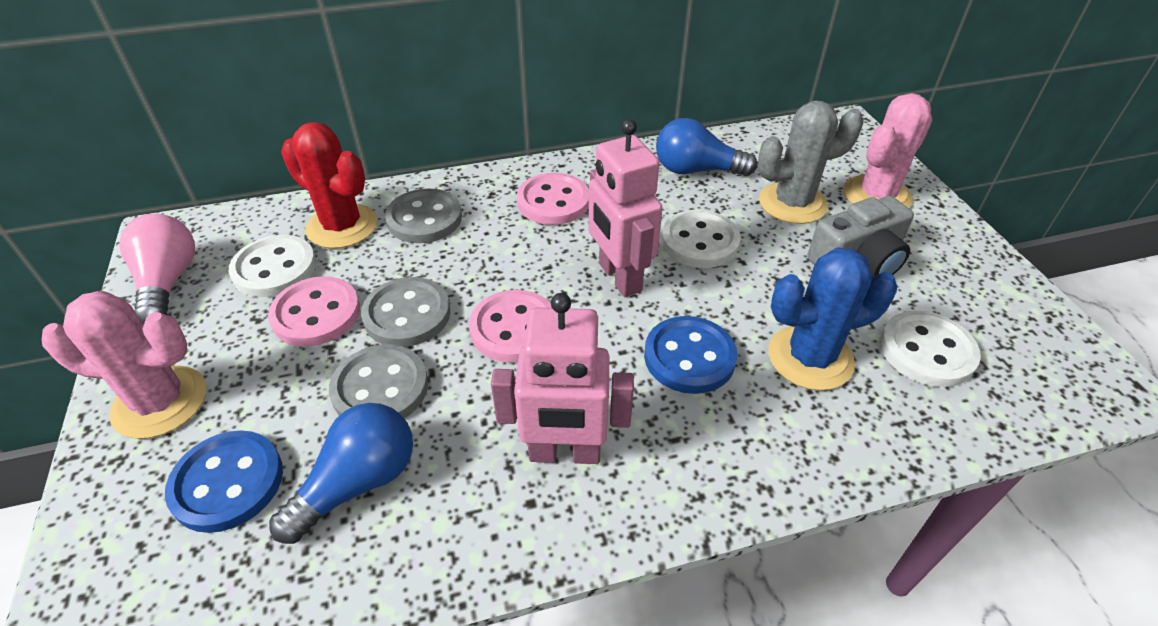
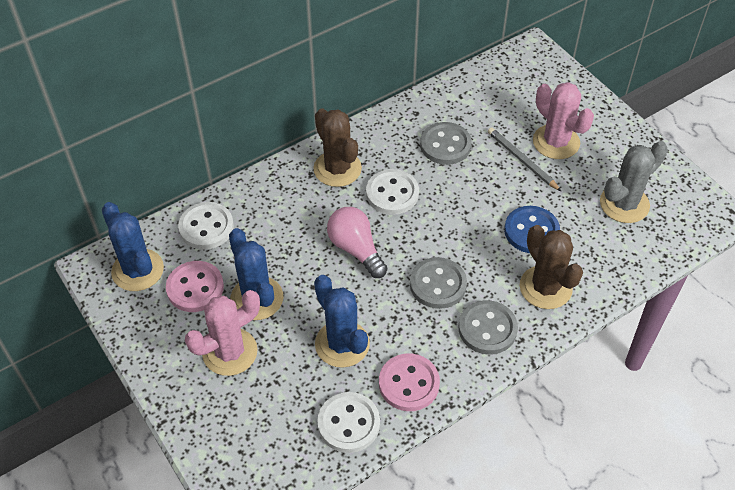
blue button: [165,430,283,533] [644,316,737,394] = 2 -> [504,206,560,253] = 1
blue cactus: [768,247,897,391] = 1 -> [102,202,164,291] [229,228,283,320] [314,275,370,368] = 3
blue light bulb: [269,403,413,544] [656,118,757,176] = 2 -> none = 0
brown cactus: none = 0 -> [313,108,362,187] [520,225,583,309] = 2
grey camera: [807,196,914,277] = 1 -> none = 0
grey pencil: none = 0 -> [488,127,561,191] = 1
pink button: [268,276,360,347] [469,290,552,363] [517,173,589,225] = 3 -> [166,261,224,312] [379,353,440,411] = 2
pink robot: [491,293,634,464] [588,119,663,297] = 2 -> none = 0
red cactus: [281,122,377,249] = 1 -> none = 0

